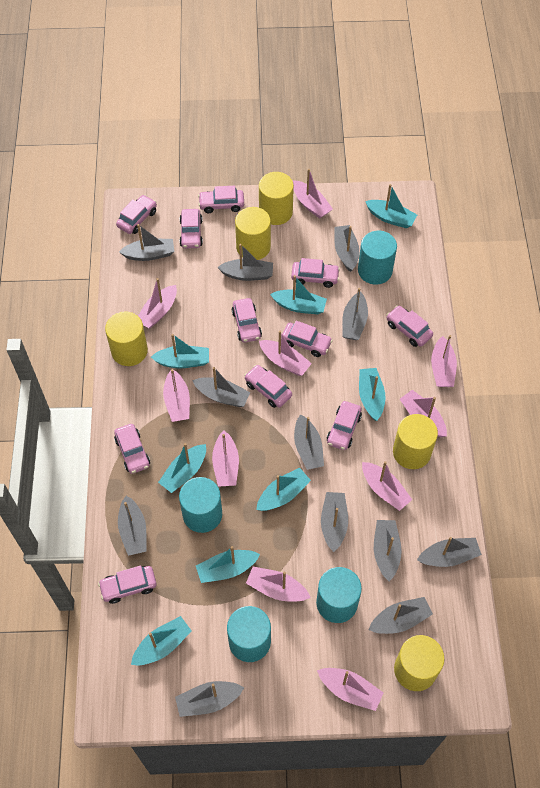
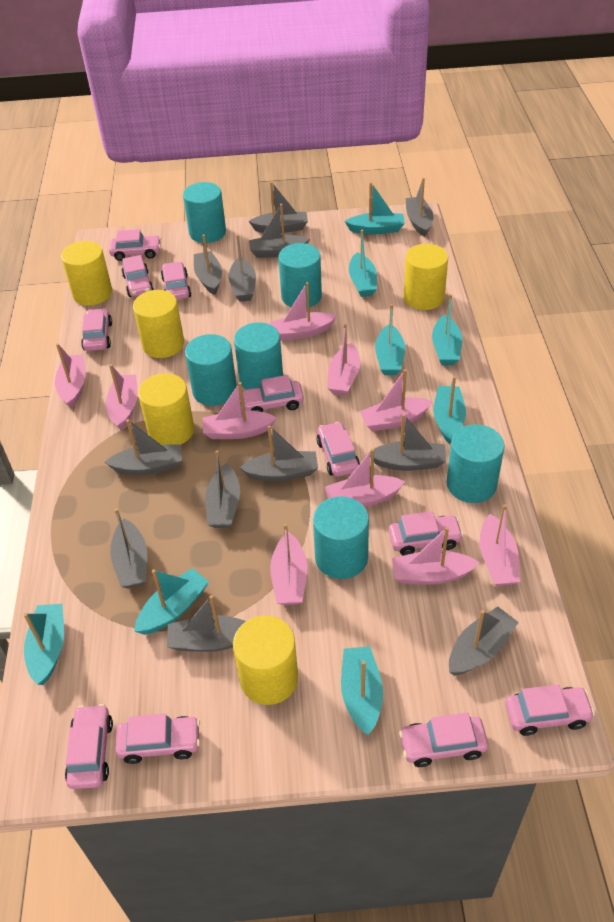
turquoise cylinder: [179,477,222,533] [227,606,271,662] [316,567,362,623] [358,231,397,285] = 4 -> [183,182,226,243] [185,334,237,406] [234,322,283,390] [278,243,322,308] [313,496,369,579] [447,424,505,503] = 6

